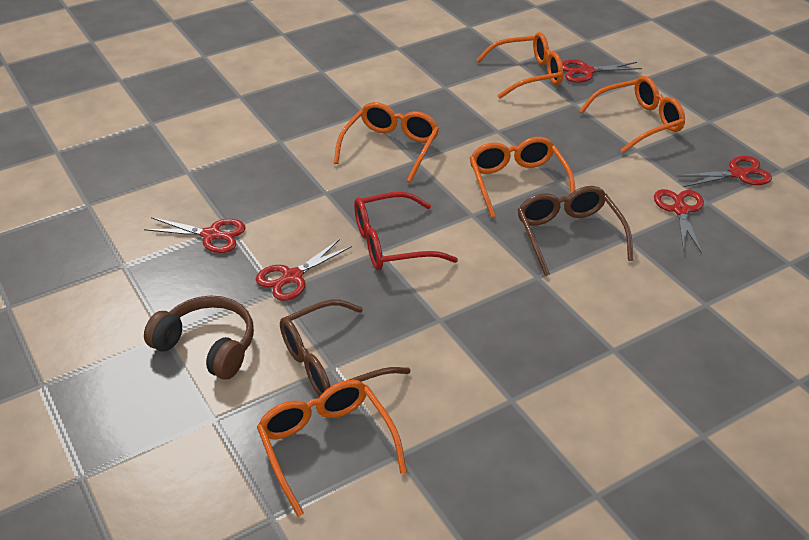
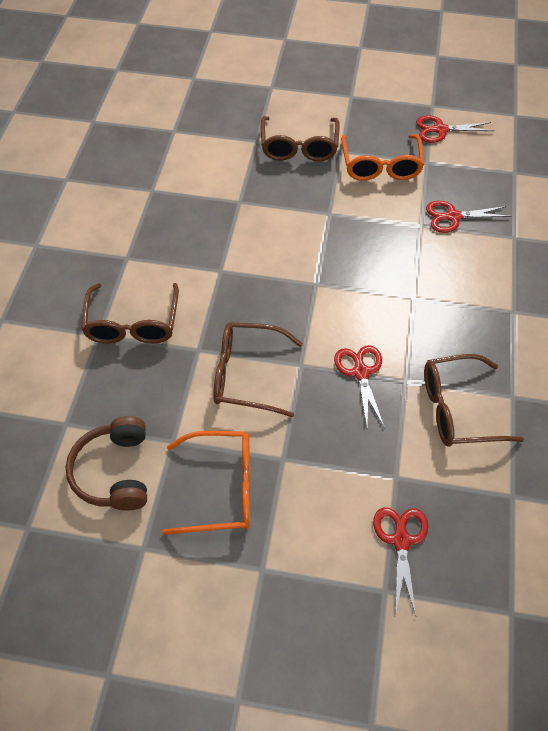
brown glasses: [280,299,410,397] [518,186,633,276] = 2 -> [81,283,179,344] [213,322,303,417] [261,116,340,161] [424,354,524,447] = 4
orange glasses: [257,380,407,517] [334,102,439,183] [470,137,575,218] [476,32,563,99] [579,76,685,153] = 5 -> [162,431,250,535] [341,134,424,181] = 2
red glasses: [354,192,458,270] = 1 -> none = 0
red scissors: [144,217,246,253] [255,239,352,301] [562,60,642,83] [654,189,704,253] [677,156,772,187] = 5 -> [334,345,385,428] [373,507,429,616] [416,115,494,143] [426,201,511,233] = 4

